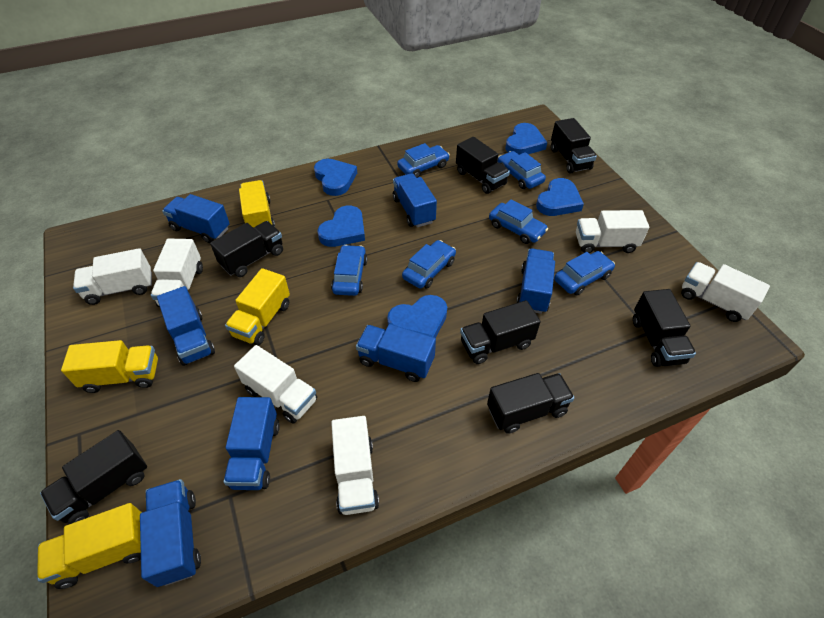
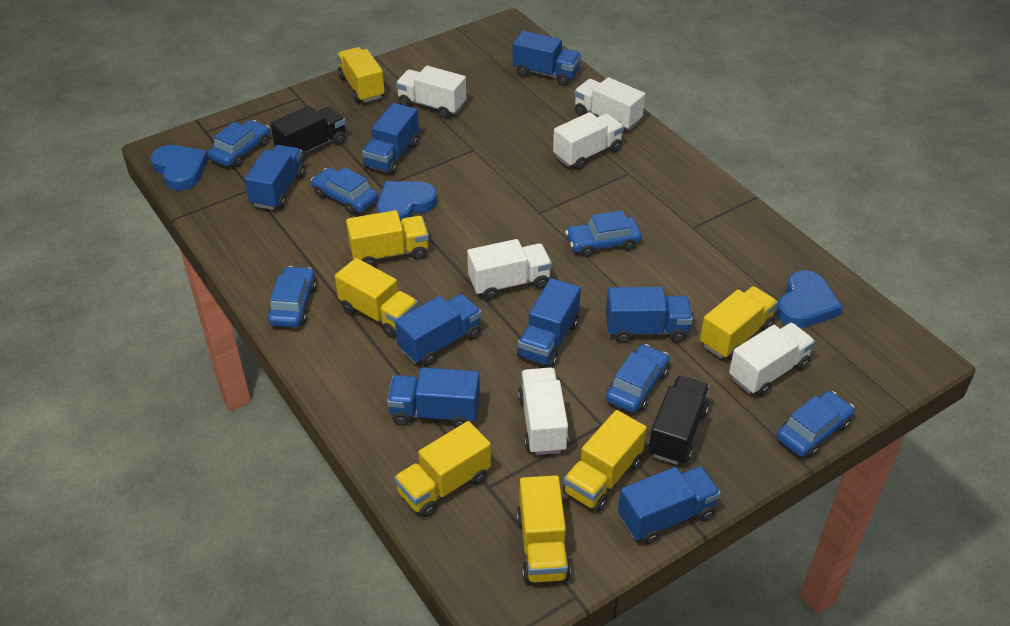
black truck: [40,430,147,524] [210,221,283,277] [456,137,510,194] [460,300,541,364] [487,373,574,434] [551,118,597,173] [633,289,696,367] = 7 -> [270,105,346,162] [648,376,710,465] = 2
blue heart: [314,159,357,196] [318,206,365,247] [387,295,447,338] [505,123,547,155] [536,178,584,216] = 5 -> [151,145,209,191] [377,181,437,221] [776,270,842,328] = 3
blue truck: [140,479,201,587] [157,286,215,366] [162,194,230,243] [223,397,280,490] [356,324,436,382] [393,173,437,227] [516,249,555,314] = 7 -> [245,145,305,210] [362,103,419,175] [387,367,480,428] [395,294,482,366] [513,31,581,86] [517,278,581,368] [606,287,693,343] [618,466,721,544] = 8
yellow truck: [37,503,142,589] [61,340,158,393] [225,268,290,345] [239,180,275,228] = 4 -> [335,258,418,338] [337,47,385,103] [346,210,429,267] [394,421,491,518] [517,475,571,583] [563,410,647,512] [700,286,778,360] = 7

